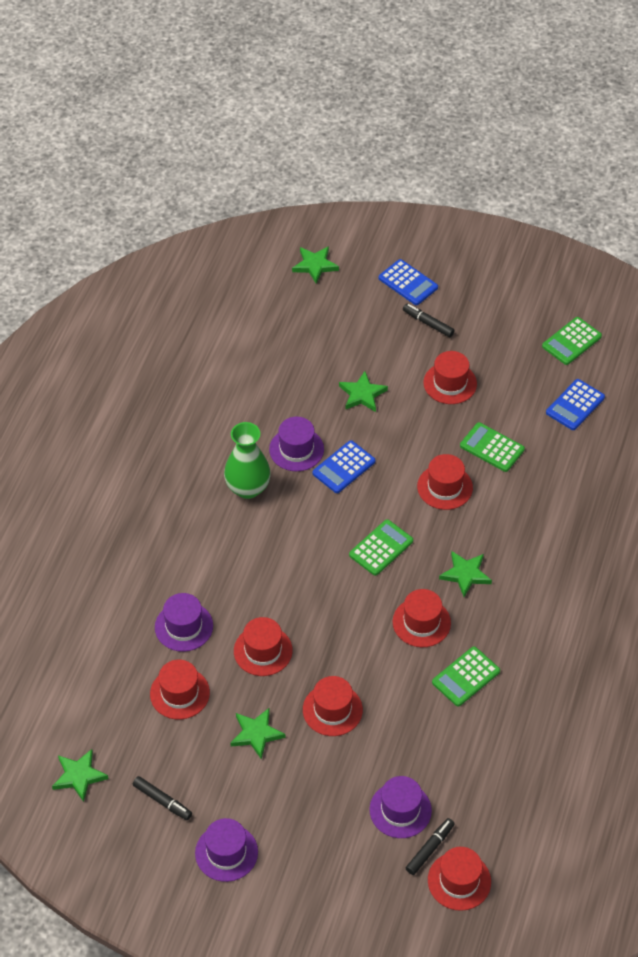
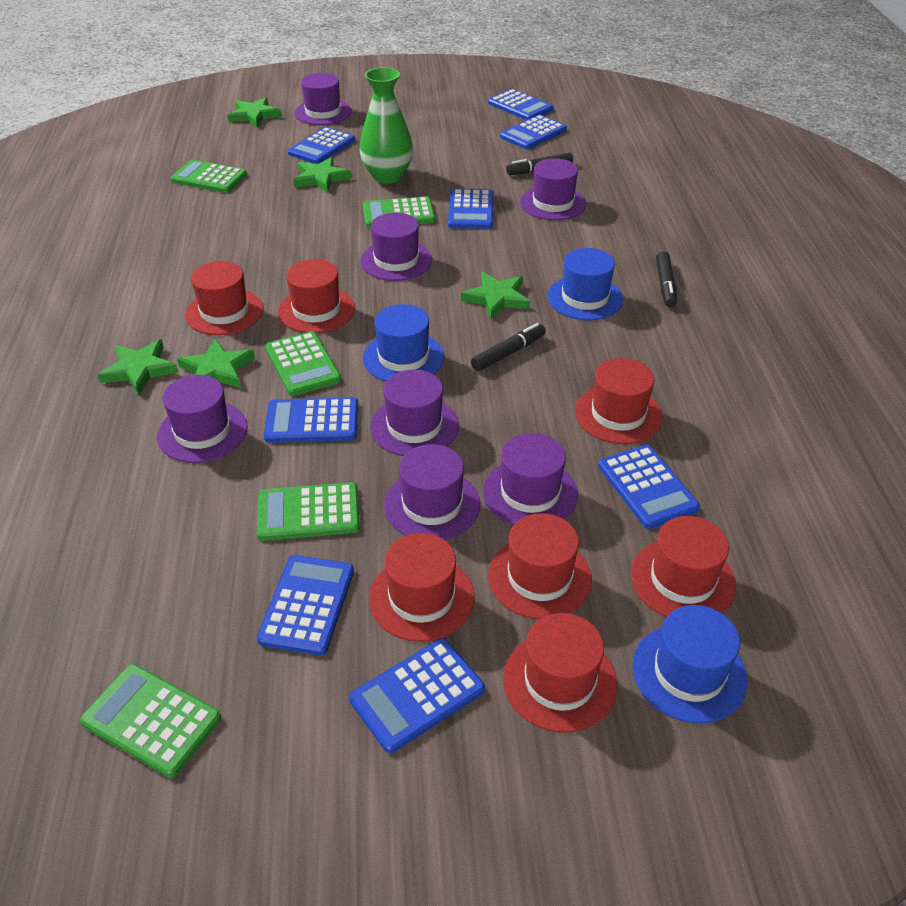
blue calculator: [312,440,375,493] [379,259,438,305] [546,379,605,430] = 3 -> [257,555,354,656] [264,397,358,443] [288,127,355,164] [349,638,485,753] [448,189,493,229] [488,89,553,120] [500,115,567,149] [598,445,700,529] = 8
blue hat: none = 0 -> [363,304,444,381] [547,248,623,320] [632,605,747,723] = 3
green calculator: [349,519,413,576] [432,646,500,707] [460,422,525,472] [542,317,602,365] = 4 -> [80,664,221,778] [170,160,247,193] [257,482,360,541] [265,331,342,396] [363,197,435,228] = 5
purple hat: [155,593,213,652] [195,818,258,882] [269,417,324,471] [370,776,432,838] = 4 -> [157,375,248,463] [294,73,352,125] [360,213,432,281] [370,370,459,456] [384,444,480,540] [483,433,578,526] [520,158,586,220] = 7

